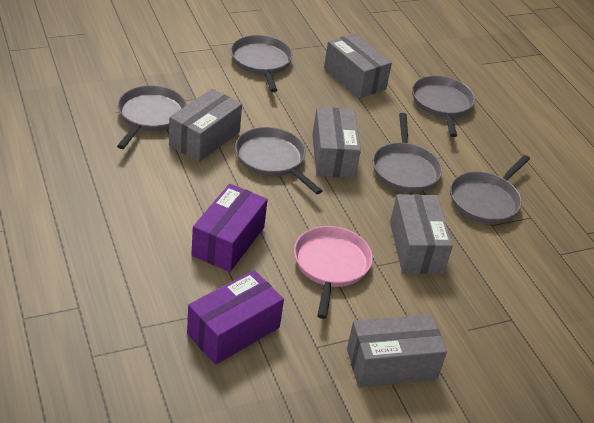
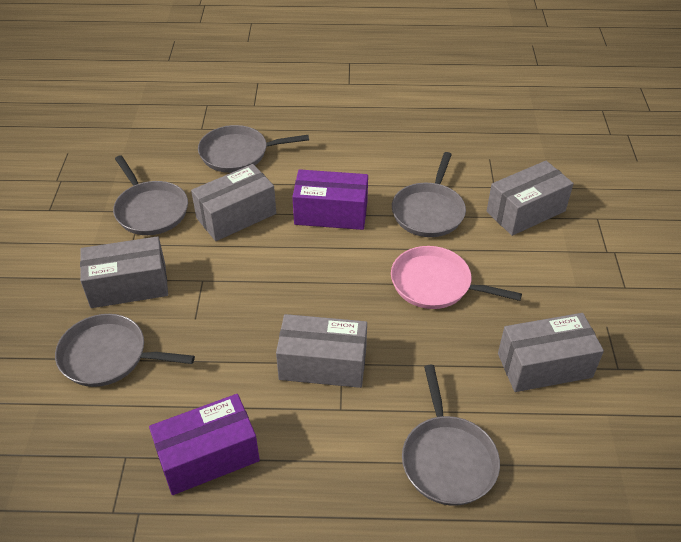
grey pan: [117,85,187,149] [231,35,293,92] [235,127,322,194] [373,113,442,192] [412,76,475,137] [450,155,530,224] = 6 -> [55,314,195,387] [113,155,188,235] [198,125,309,173] [392,152,466,237] [402,365,500,506] = 5

